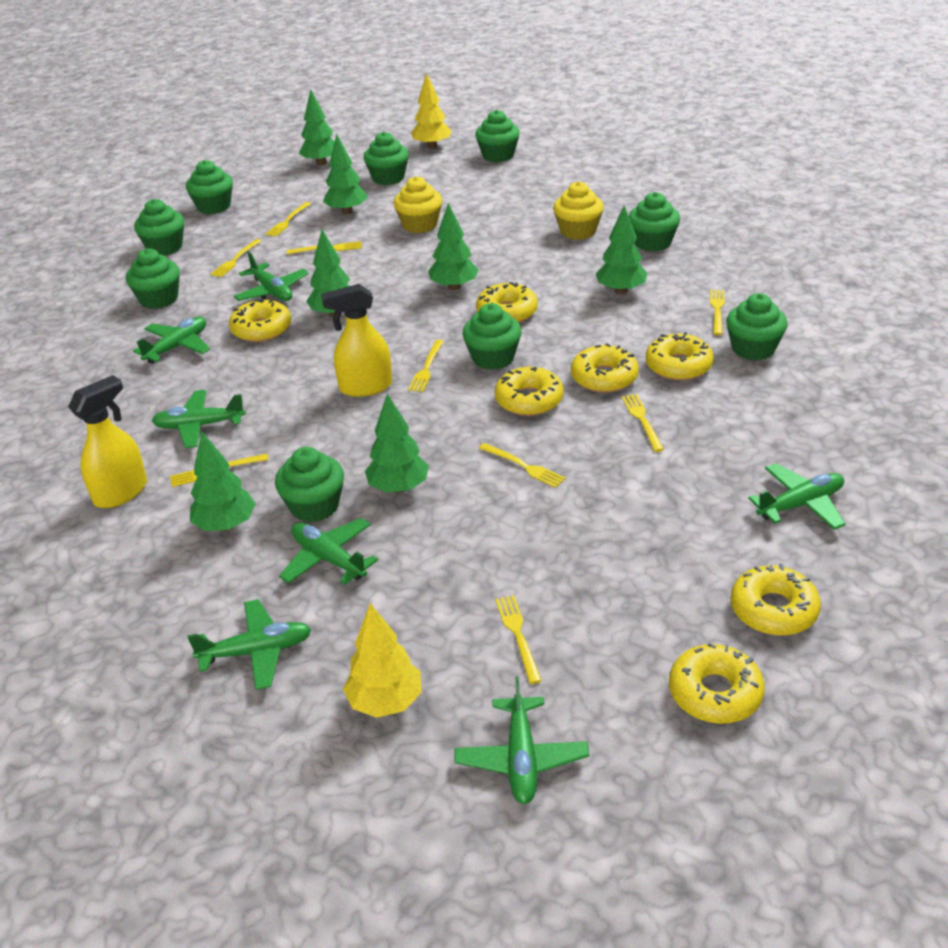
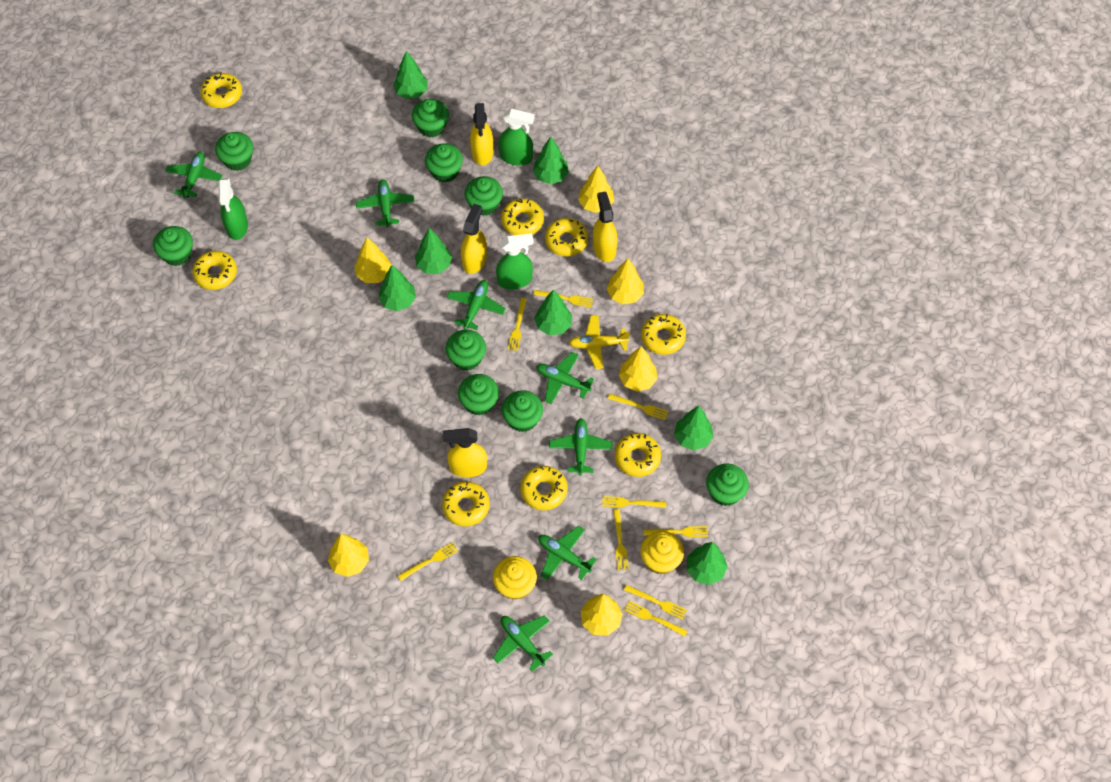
green spray bottle: none = 0 -> [219,178,248,240] [496,233,534,289] [498,108,535,166] = 3
yellow donut: [229,298,291,342] [476,282,538,323] [494,367,564,416] [571,343,639,393] [646,332,714,380] [669,643,765,724] [731,563,821,636] = 7 -> [192,251,237,290] [200,72,242,108] [442,481,490,526] [501,198,544,235] [520,466,567,510] [545,218,588,256] [614,433,661,477] [641,314,686,355] = 8
yellow plane: none = 0 -> [569,315,630,369] = 1
yellow spray bottle: [68,375,147,508] [321,284,392,397] = 2 -> [443,428,487,477] [461,204,487,274] [470,103,493,165] [593,192,618,262] = 4
yellow tree: [343,603,422,718] [411,73,451,149] = 2 -> [328,534,369,577] [354,237,392,283] [578,165,615,213] [581,594,623,636] [607,258,644,304] [619,346,657,391] = 6

